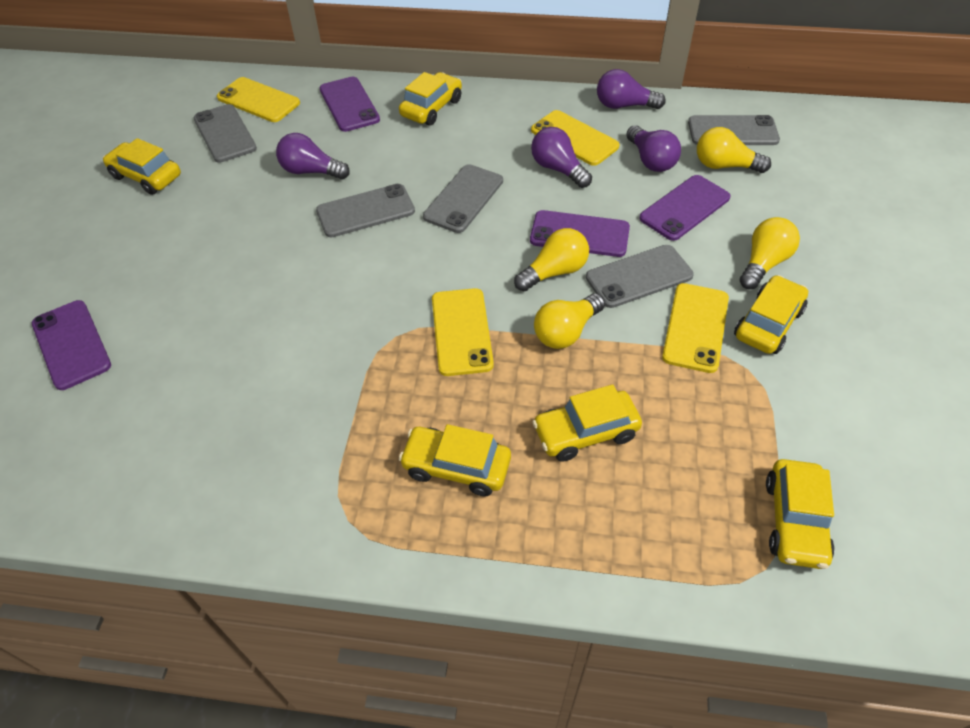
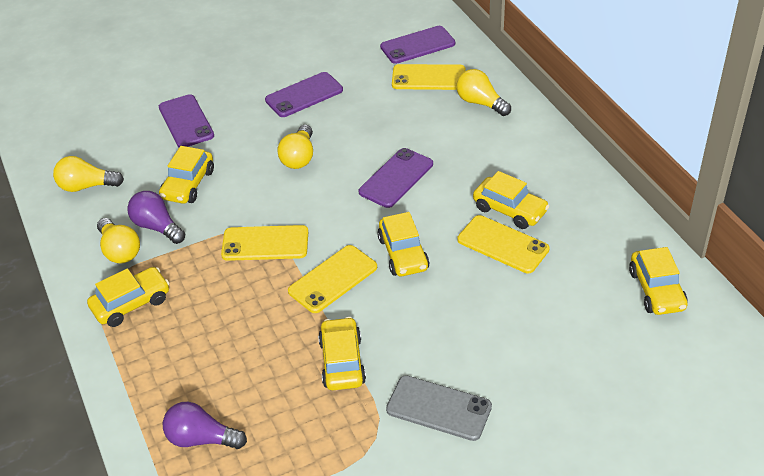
grey phone: [194,104,257,162] [316,184,415,237] [423,164,503,233] [586,245,694,308] [688,115,780,145] = 5 -> [386,375,492,441] = 1
purple light bulb: [276,133,350,179] [531,127,592,188] [597,69,666,109] [626,125,681,172] = 4 -> [127,191,185,244] [163,402,247,449] = 2

